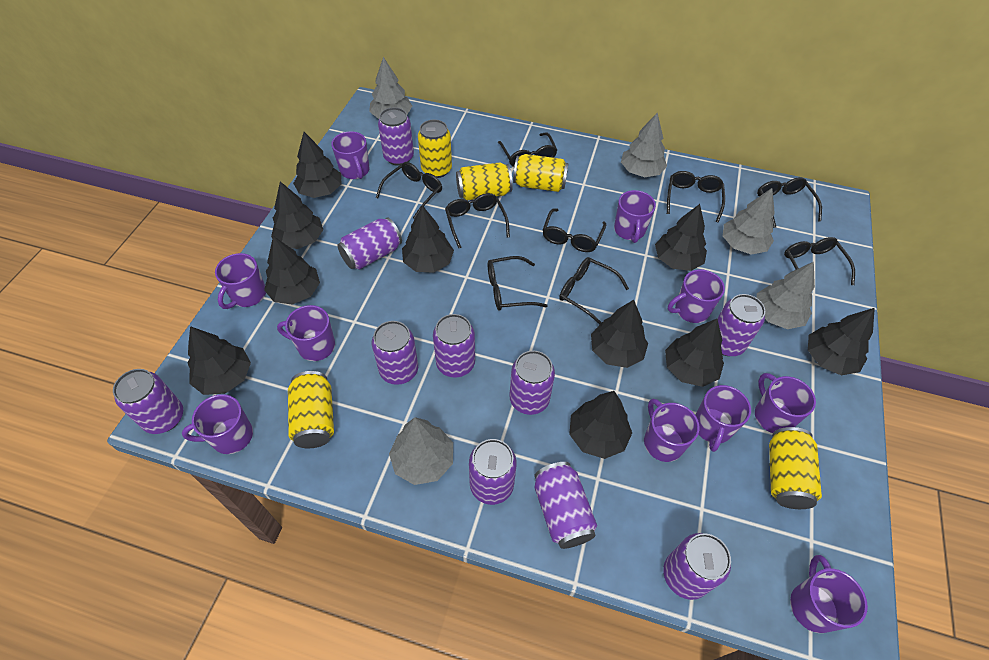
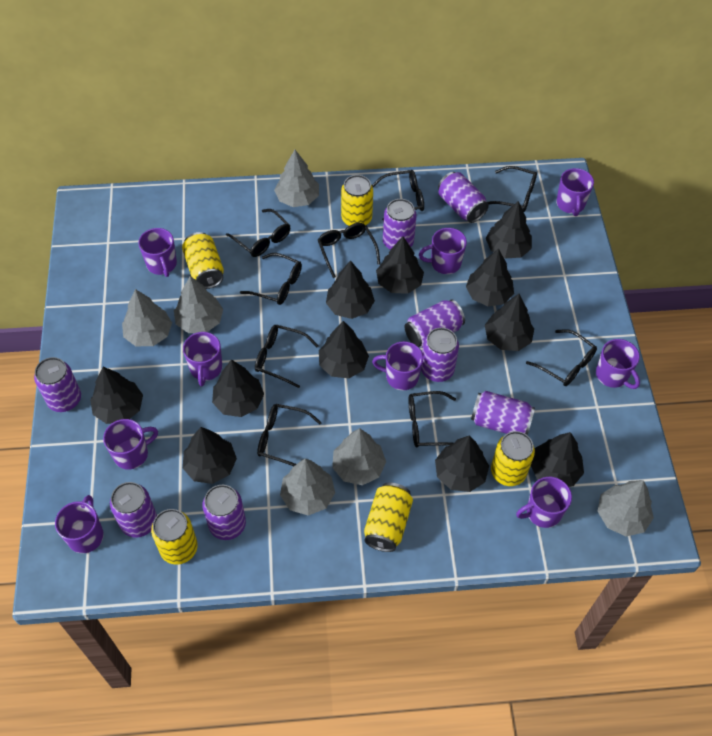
black tree: [187,326,251,395] [264,236,320,305] [271,182,323,249] [293,132,341,198] [402,205,454,273] [569,391,632,459] [591,300,648,368] [655,204,707,271] [665,319,724,387] [808,308,875,375] = 10 -> [90,367,143,424] [183,427,237,484] [212,359,264,417] [319,321,369,378] [326,260,375,319] [376,237,424,294] [435,435,489,492] [466,249,514,306] [485,294,534,351] [486,201,532,258] [531,432,584,487] = 11
grey tree: [369,57,412,119] [389,417,453,485] [621,113,667,177] [723,188,775,255] [757,262,815,329] = 5 -> [122,289,172,346] [174,276,223,333] [274,150,319,207] [280,459,335,516] [332,428,386,485] [597,480,654,536] = 6
purple can: [113,369,183,434] [337,217,402,270] [372,321,418,385] [378,107,414,166] [433,314,475,377] [469,439,517,505] [509,351,555,415] [534,462,597,549] [663,533,731,600] [717,294,765,356] = 10 -> [34,357,81,412] [110,482,157,538] [202,485,246,540] [383,199,417,250] [405,299,465,348] [421,327,459,382] [438,172,489,223] [471,391,535,435] = 8
purple mug: [182,394,253,454] [215,253,266,309] [277,305,335,361] [331,131,369,179] [614,190,656,243] [644,399,699,462] [668,269,725,323] [695,385,751,452] [755,373,816,433] [790,555,868,633] = 10 -> [55,495,104,553] [103,419,158,470] [138,228,177,277] [183,332,222,386] [372,341,423,390] [419,228,467,274] [516,477,572,528] [556,168,594,216] [596,339,640,389] = 9

